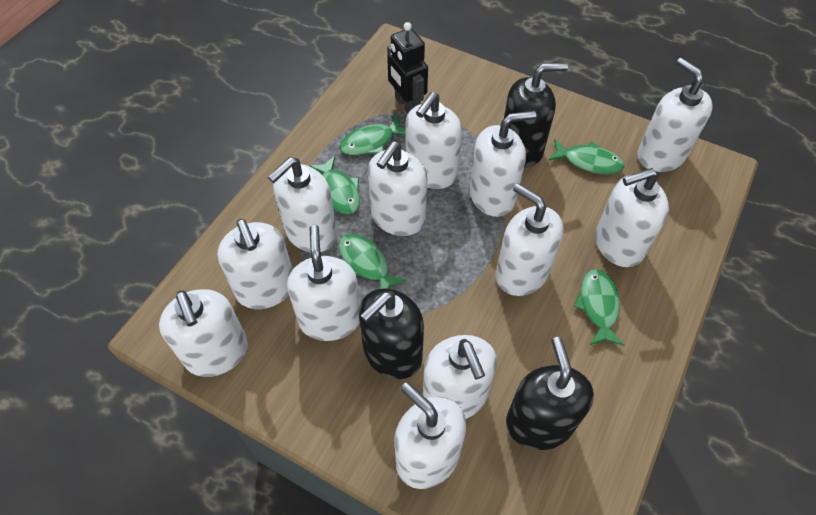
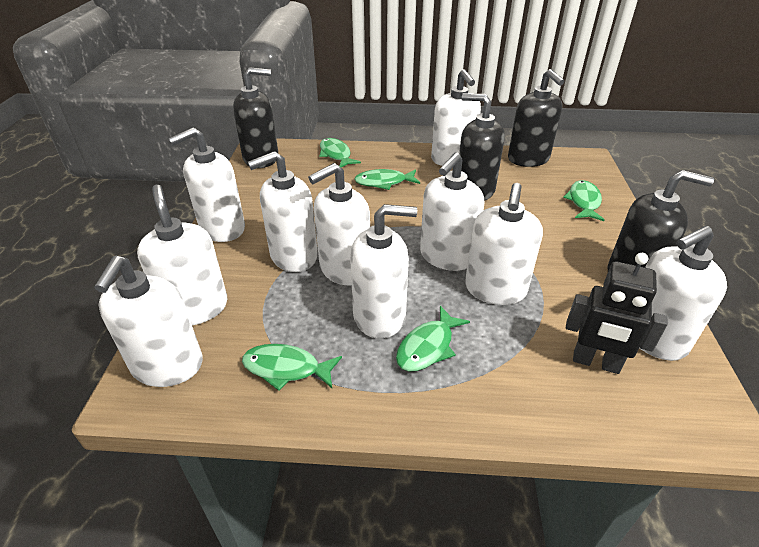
black soap dispenser: [359,289,424,379] [504,63,568,167] [506,337,594,450] = 3 -> [233,67,279,168] [459,93,505,201] [508,69,565,167] [607,170,714,271] = 4
white soap dispenser: [159,289,248,377] [217,219,293,309] [268,157,337,252] [287,225,360,341] [368,141,428,236] [394,382,466,489] [405,92,462,189] [423,335,497,419] [469,111,536,217] [496,183,563,296] [595,168,669,267] [638,58,713,172] = 12 -> [94,256,203,387] [137,185,227,326] [168,128,245,242] [248,151,318,272] [308,163,370,285] [350,204,417,339] [420,153,484,271] [431,69,481,166] [465,183,543,305] [640,226,727,361] = 10

